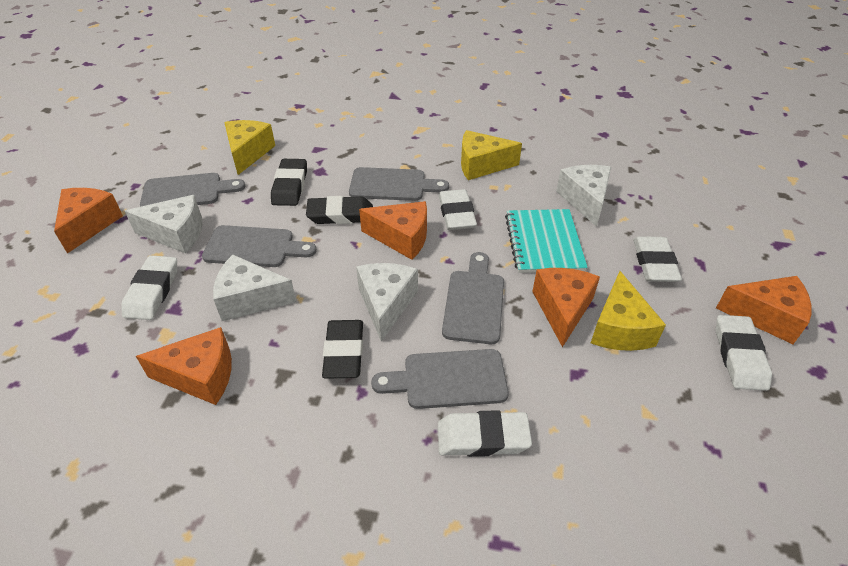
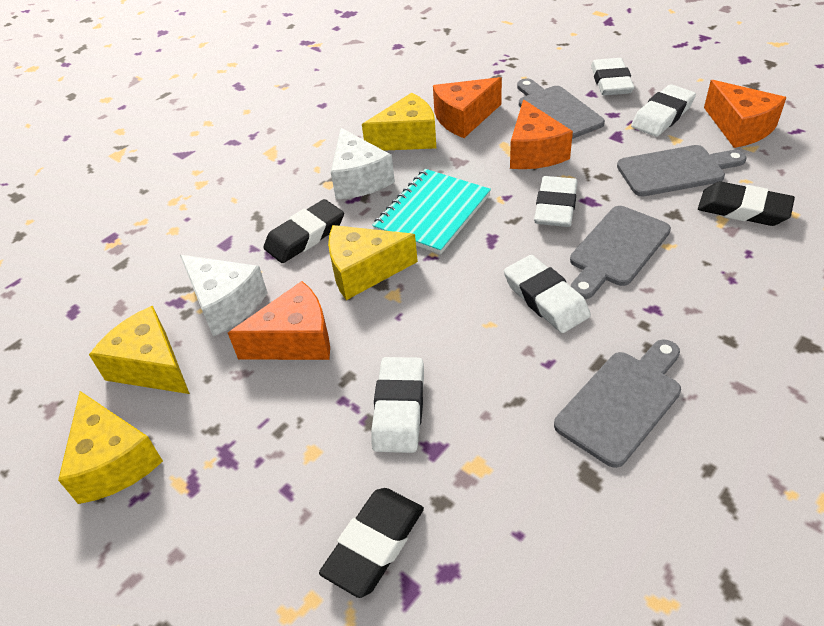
grey cutting board: [140,173,245,207] [202,225,316,267] [349,167,449,201] [371,349,509,409] [442,252,504,344] = 5 -> [517,78,605,139] [554,339,681,468] [570,206,671,299] [617,145,747,196] = 4
orange cheese: [54,188,123,254] [136,327,232,405] [359,201,427,260] [532,268,600,347] [716,276,812,344] = 5 -> [228,281,330,360] [433,77,502,138] [510,100,573,169] [704,80,787,148] = 4
white cheese: [125,195,203,253] [213,255,296,321] [356,263,418,342] [556,165,611,227] = 4 -> [180,255,267,336] [331,128,395,199] = 2
yellow cheese: [224,120,275,175] [461,130,522,180] [591,271,666,351] = 3 -> [58,391,163,504] [89,306,190,394] [328,225,418,300] [362,93,436,151] = 4

